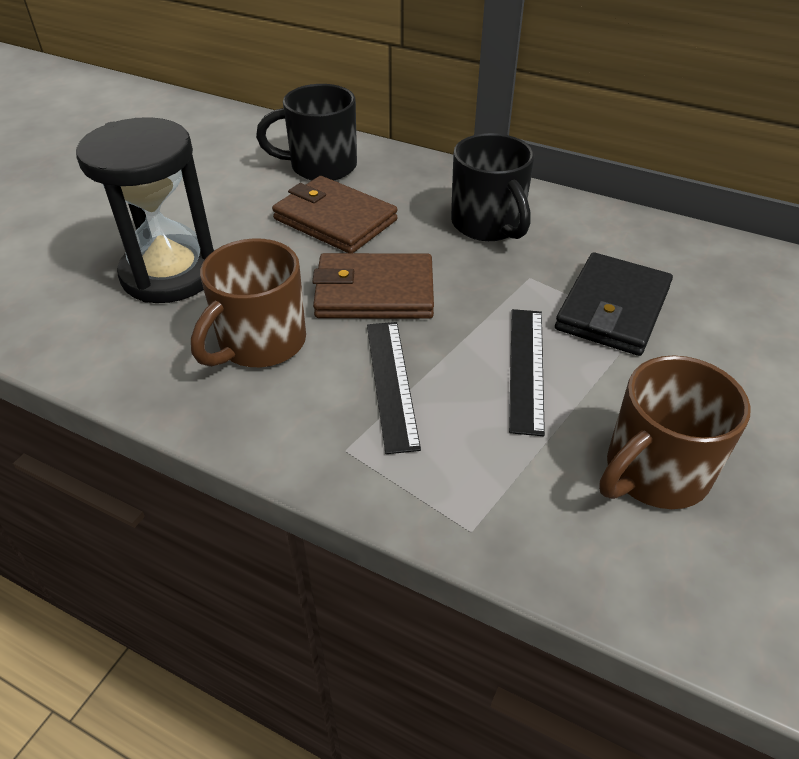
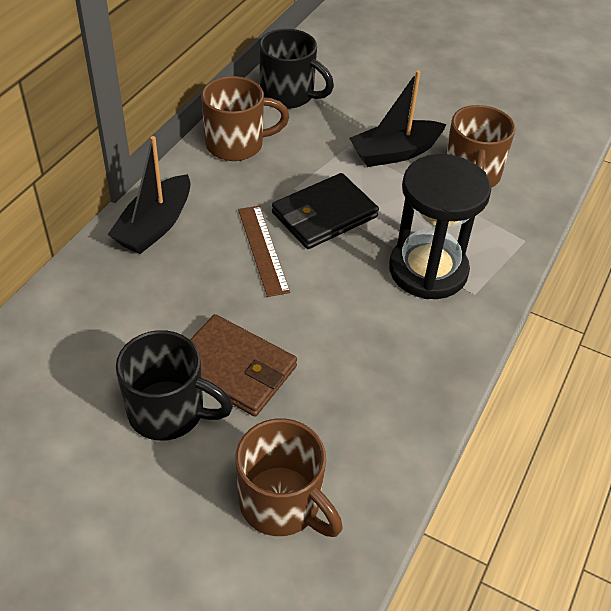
black boat: none = 0 -> [108,136,191,254] [349,70,447,167] = 2
black ruler: [367,322,421,454] [509,309,545,436] = 2 -> none = 0
brown mug: [191,238,306,367] [599,356,751,509] = 2 -> [201,76,289,161] [235,418,343,537] [446,105,515,188] = 3
brown ruler: none = 0 -> [238,206,290,297] = 1
brown wallet: [272,176,397,253] [312,253,434,319] = 2 -> [190,314,297,417] = 1

